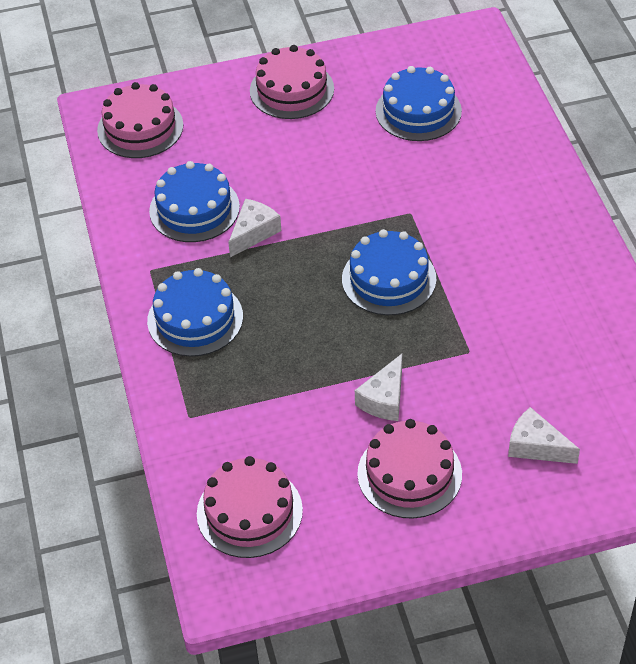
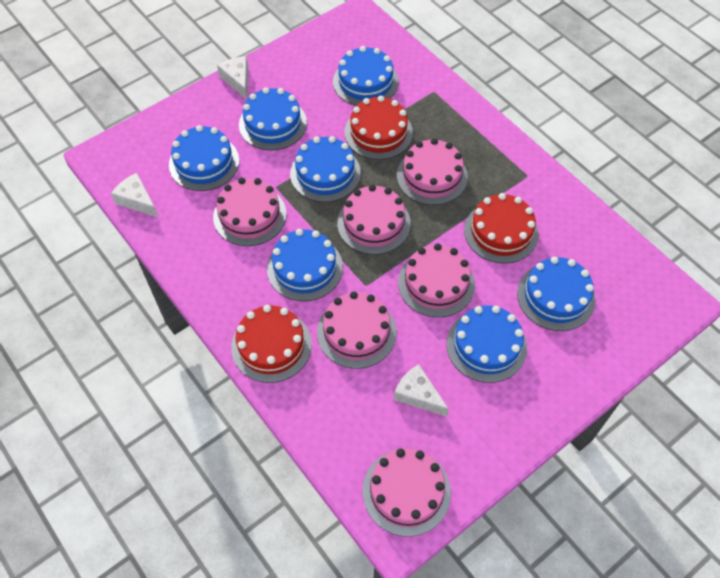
blue cake: [147,268,243,357] [149,161,240,242] [342,229,436,315] [376,66,462,141] = 4 -> [169,125,239,191] [239,87,307,150] [267,229,343,301] [290,136,361,202] [333,46,399,106] [447,306,527,383] [517,256,596,331] = 7
pink cake: [97,82,183,158] [197,456,303,558] [250,45,334,119] [357,419,462,519] = 4 -> [213,177,287,246] [317,291,397,369] [337,185,411,254] [363,448,451,537] [397,138,468,205] [398,243,475,317] = 6
red cake: none = 0 -> [231,305,312,383] [345,96,413,160] [464,193,539,264] = 3

